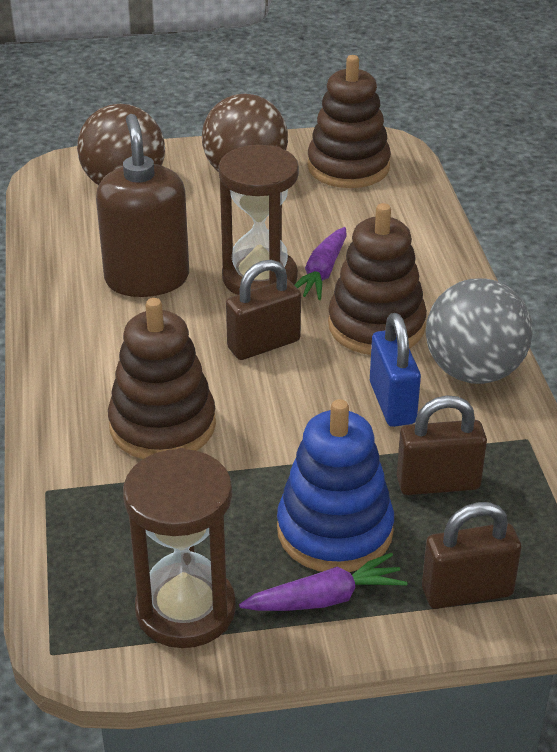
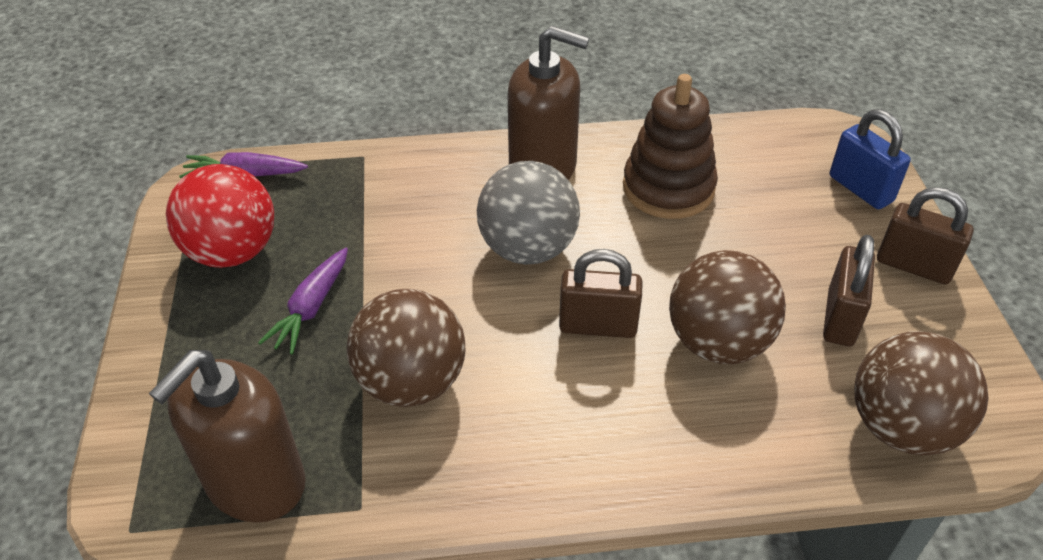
blue stacking toy: [277,399,394,572] = 1 -> none = 0
brown ball: [77,104,165,185] [202,94,288,172] = 2 -> [347,289,465,407] [669,250,786,364] [854,331,988,455] = 3
brown hourglass: [123,448,236,648] [219,145,299,295] = 2 -> none = 0
brown soap dispenser: [96,114,189,297] = 1 -> [149,350,306,523] [508,26,589,180] = 2
brown stacking toy: [108,298,216,459] [307,55,391,188] [328,203,427,355] = 3 -> [623,74,718,219] = 1
red ball: none = 0 -> [166,164,274,268] = 1

